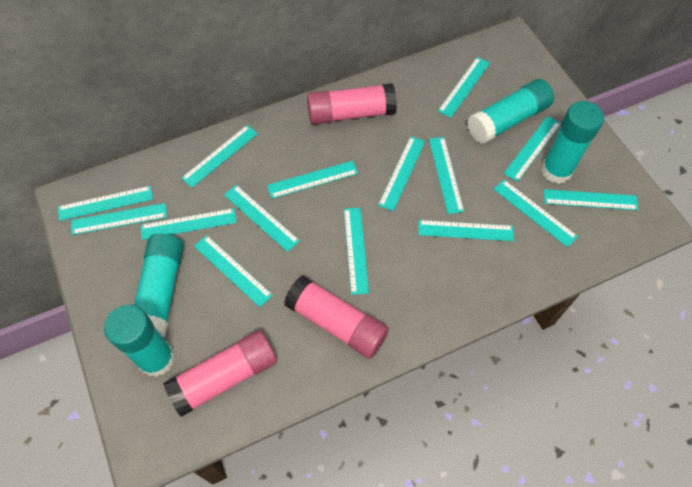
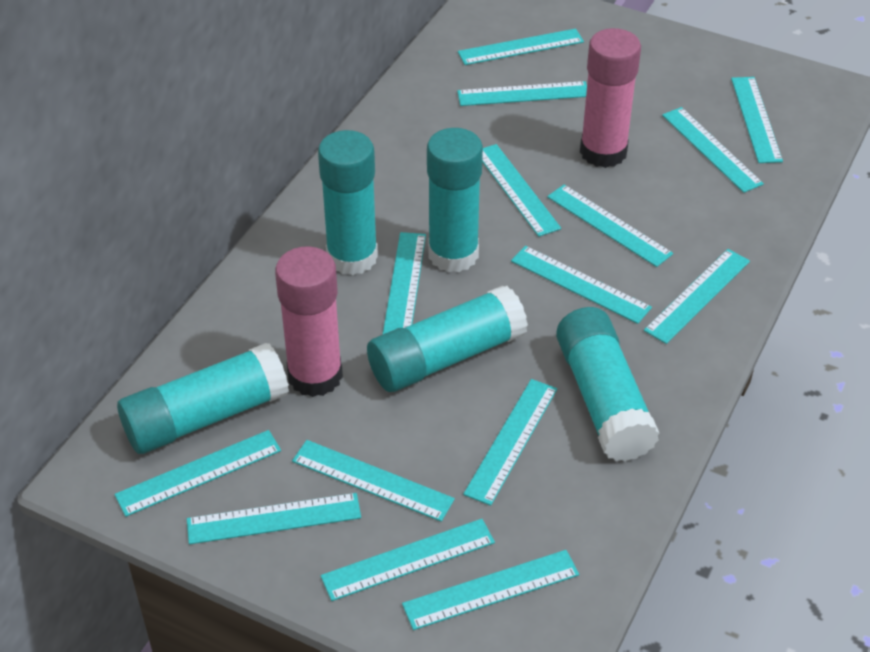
pink glue stick: [163,330,277,417] [284,275,389,359] [307,83,397,124] = 3 -> [275,246,343,397] [580,28,641,168] = 2
turquoise glue stick: [104,305,175,377] [134,234,184,337] [467,79,554,144] [541,101,604,184] = 4 -> [117,343,289,454] [318,130,378,275] [367,285,528,392] [427,128,483,272] [556,307,659,462] = 5

